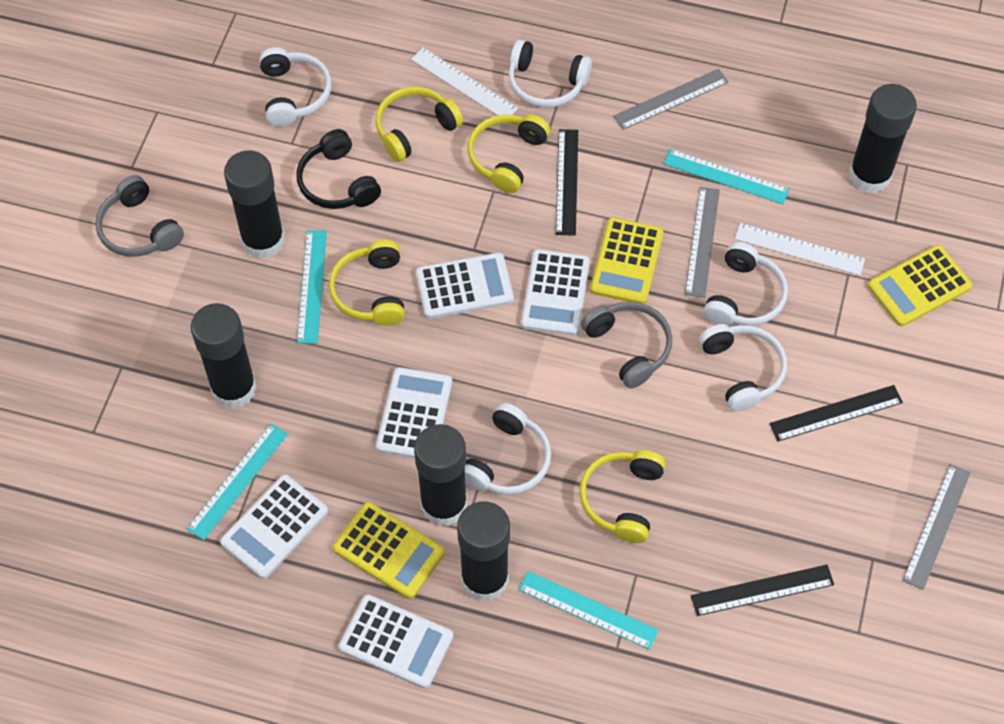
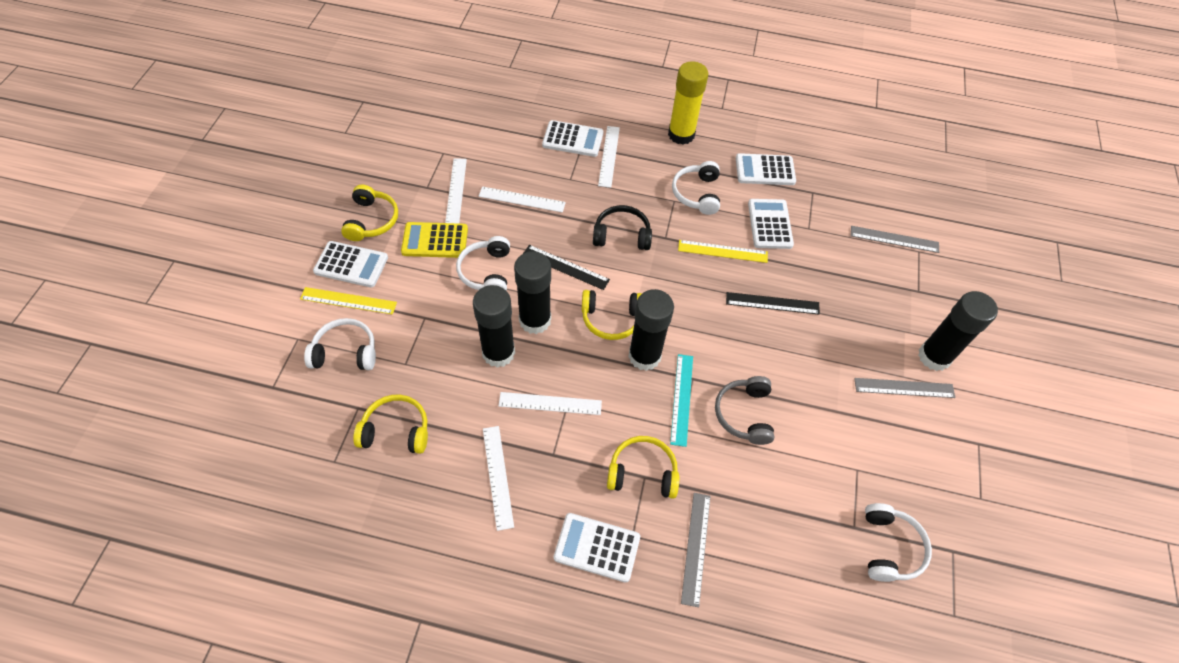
black glue stick: [191,303,257,409] [224,150,285,259] [414,424,467,526] [457,502,510,601] [849,84,917,193] = 5 -> [473,285,515,368] [514,251,551,334] [628,289,674,371] [918,291,998,371] = 4
black ruler: [556,129,578,236] [691,565,834,616] [769,385,903,442] = 3 -> [523,245,610,290] [726,292,820,315] = 2
grey headphones: [95,175,184,257] [581,302,672,389] = 2 -> [715,376,774,445] = 1
turquoise ruler: [187,424,288,540] [297,230,327,344] [518,571,659,650] [664,149,789,204] = 4 -> [670,354,693,447] = 1
white headphones: [259,47,331,127] [465,403,551,495] [508,40,592,108] [699,324,787,412] [704,242,788,326] = 5 -> [304,318,376,370] [456,236,510,290] [672,161,720,215] [865,503,932,582] = 4
white ruler: [411,48,518,115] [735,223,865,275] = 2 -> [445,158,467,224] [479,186,566,213] [483,426,514,531] [498,392,602,415] [598,126,620,188] = 5
yellow calculator: [333,502,445,599] [590,217,664,304] [868,245,972,327] = 3 -> [401,222,468,258] = 1
yellow glue stick: none = 0 -> [668,61,709,145] = 1
yellow ruler: none = 0 -> [300,287,397,315] [678,240,768,263] = 2

